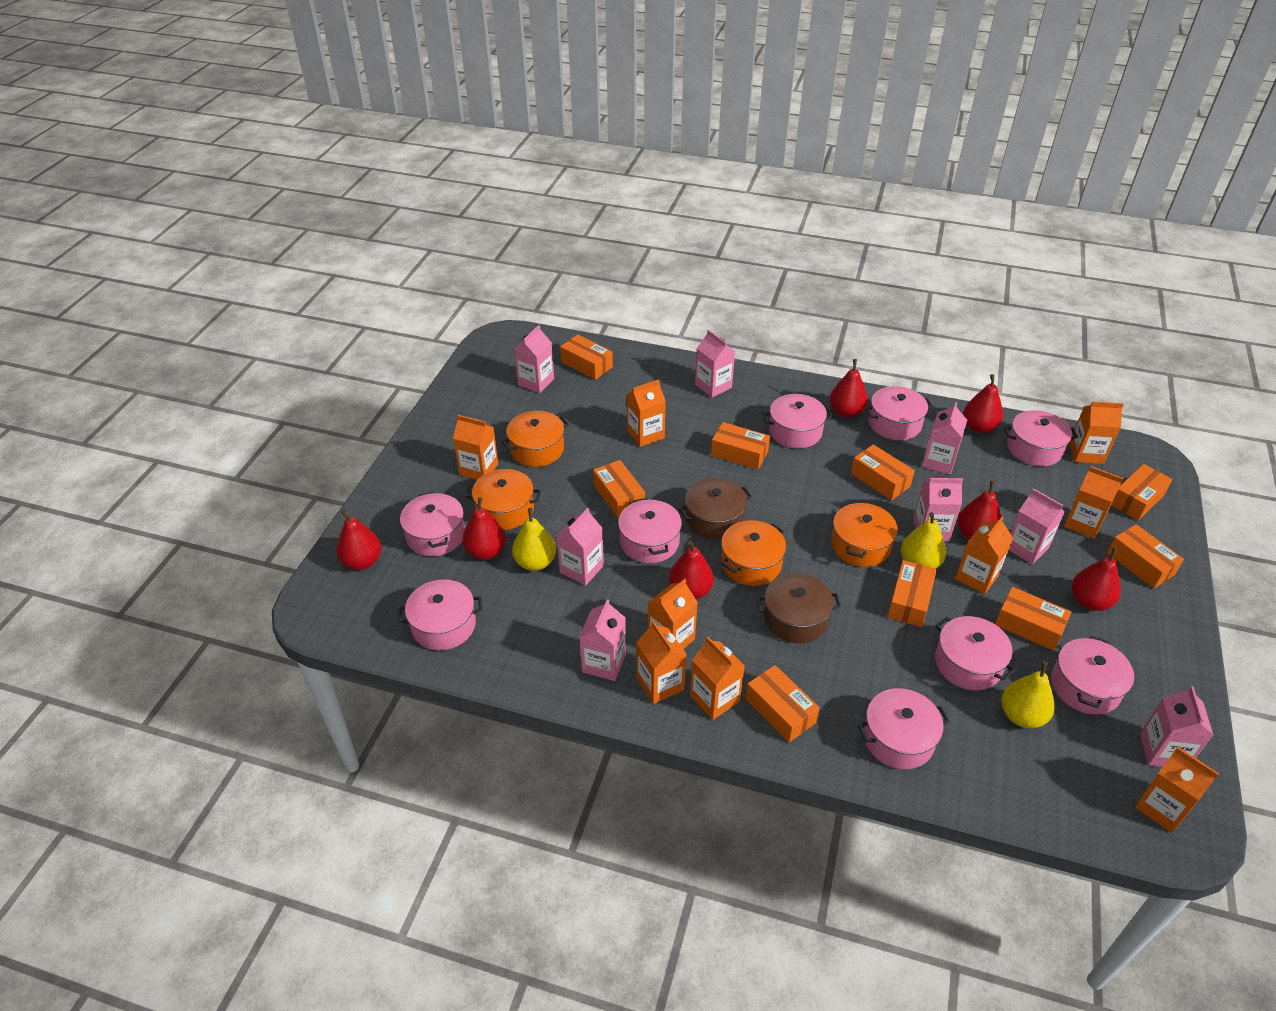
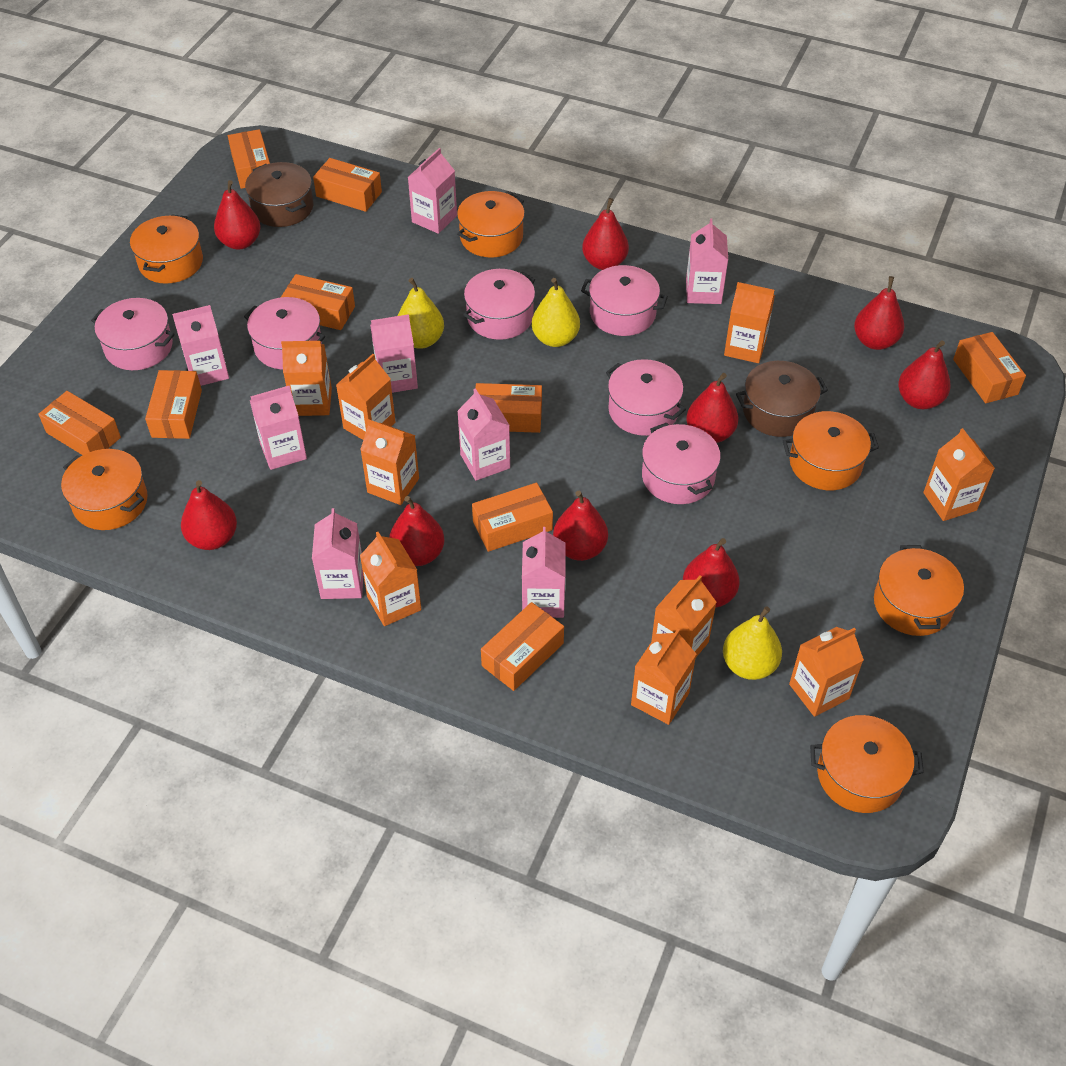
orange pot: [465,469,541,530] [502,411,569,467] [721,520,786,586] [831,502,898,567] = 4 -> [61,449,148,530] [130,214,203,284] [457,191,525,257] [783,411,879,490] [810,715,924,813] [874,545,964,636] = 6
pink pot: [398,579,482,650] [400,492,465,556] [618,498,682,563] [763,394,833,448] [858,688,950,769] [865,386,933,440] [935,616,1015,690] [1004,410,1078,466] [1051,636,1134,715] = 9 -> [91,298,175,370] [244,297,325,369] [463,269,535,340] [581,265,668,336] [606,359,686,436] [642,423,721,504] = 6
red pear: [336,510,381,570] [462,497,506,560] [669,540,714,600] [830,359,868,418] [958,480,1001,539] [963,374,1003,433] [1072,547,1121,611] = 7 -> [181,480,237,550] [214,180,261,249] [389,496,445,566] [553,491,608,561] [582,198,629,270] [683,538,739,608] [686,373,738,443] [854,276,904,350] [898,340,951,409] = 9

